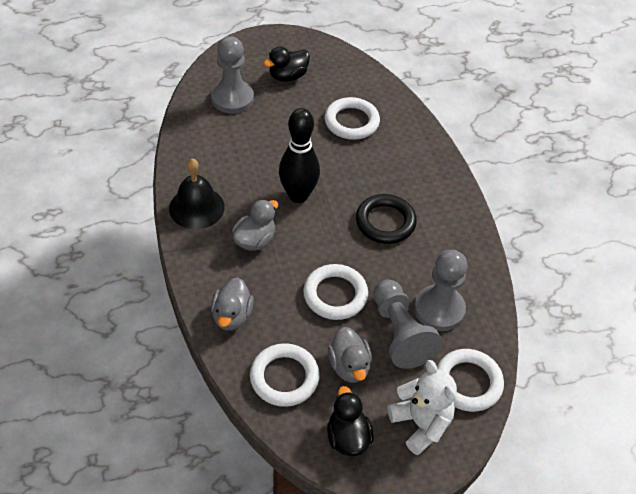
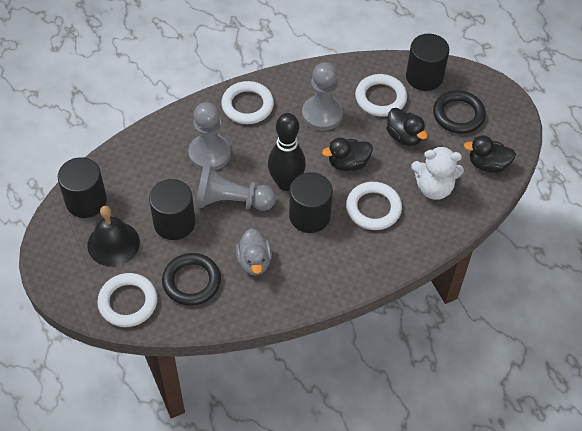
black cylinder: none = 0 -> [58,157,107,218] [149,179,195,240] [289,172,333,233] [406,34,449,91] = 4
black duck: [264,46,310,82] [327,386,374,456] = 2 -> [322,137,373,171] [386,108,427,146] [464,135,516,173] = 3
black ring: [356,194,417,244] = 1 -> [162,253,221,306] [433,90,486,134] = 2
grey duck: [211,277,254,330] [232,200,278,251] [328,327,372,383] = 3 -> [236,229,272,276] = 1

